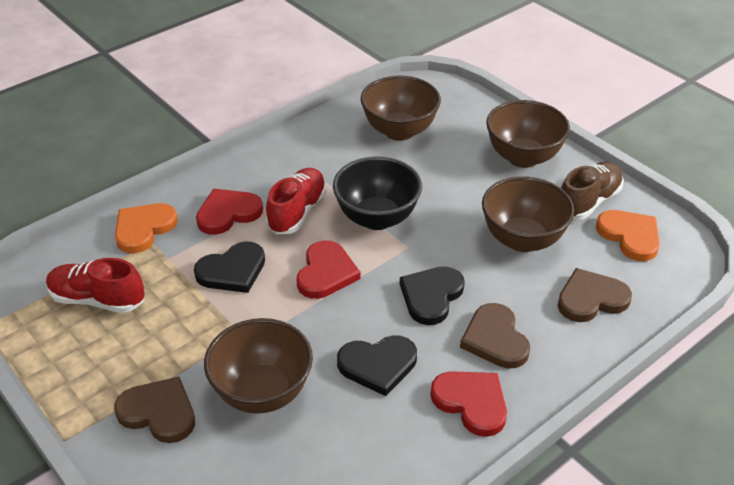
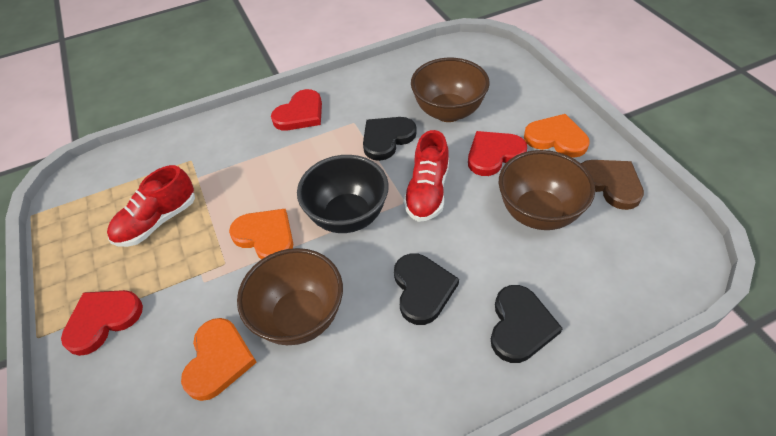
brown bowl: [204,318,313,414] [361,76,441,141] [482,176,574,252] [486,100,570,168] = 4 -> [237,248,343,345] [411,58,490,122] [499,150,595,230] = 3
brown heart: [114,376,195,443] [460,303,530,369] [558,268,632,322] = 3 -> [581,160,644,210] = 1
brown shoe: [561,162,624,220] = 1 -> none = 0
orange heart: [115,203,178,253] [596,210,660,261] = 2 -> [181,318,257,401] [229,209,293,260] [524,114,589,158] = 3

